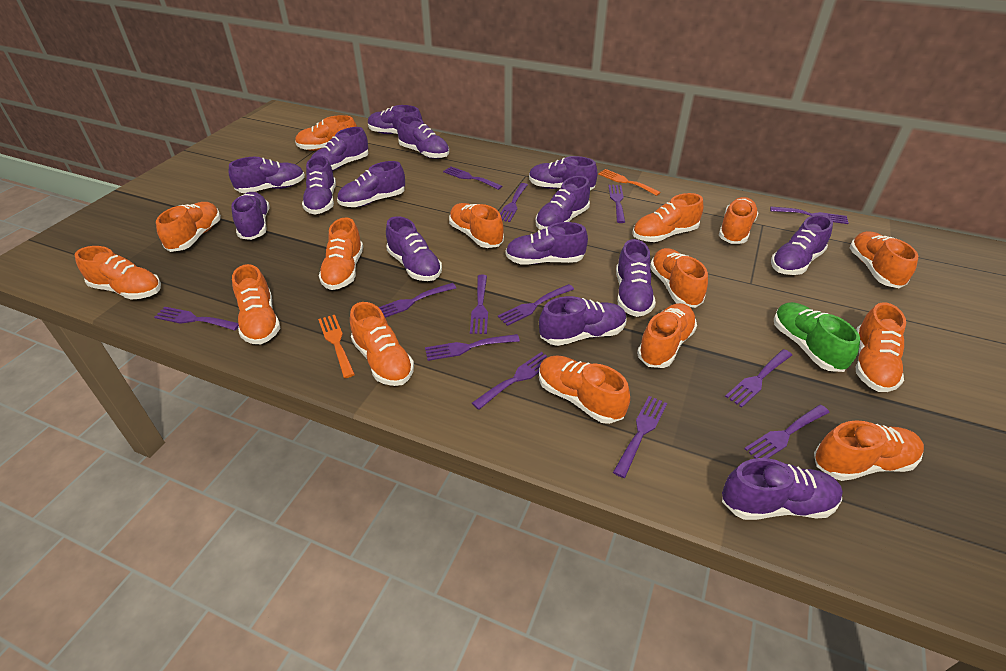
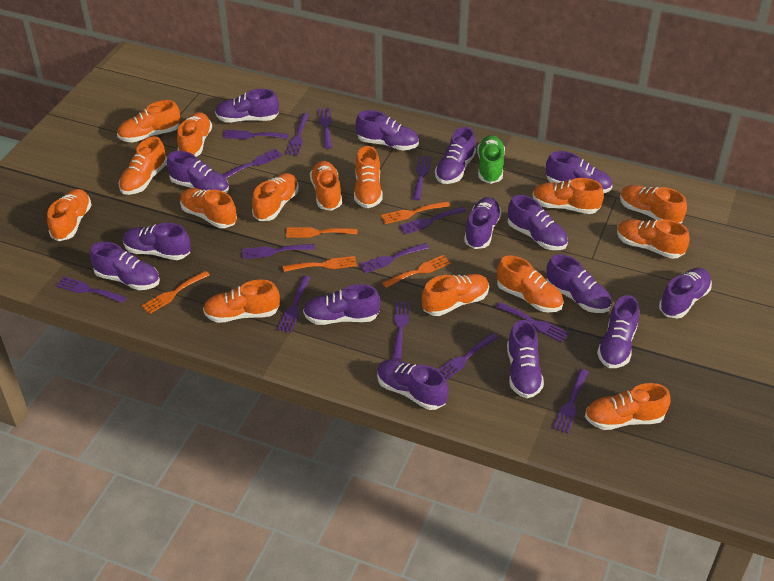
orange fork: [318,315,355,378] [598,169,661,196] = 2 -> [142,271,210,314] [283,256,357,272] [286,227,358,238] [381,201,450,224] [382,255,451,288] = 5
purple fork: [154,307,239,330] [378,283,456,318] [425,334,520,361] [443,167,502,190] [470,275,488,334] [472,352,547,410] [498,284,574,326] [500,183,528,222] [609,185,625,223] [613,396,667,478] [725,349,792,408] [744,405,830,459] [770,206,849,224] = 13 -> [56,277,127,303] [222,149,282,178] [223,130,289,139] [242,244,315,259] [277,276,311,333] [286,113,309,156] [318,108,332,149] [359,243,429,273] [392,301,411,360] [399,207,466,234] [413,156,432,200] [438,333,498,380] [497,302,569,342] [553,369,588,433] = 14

